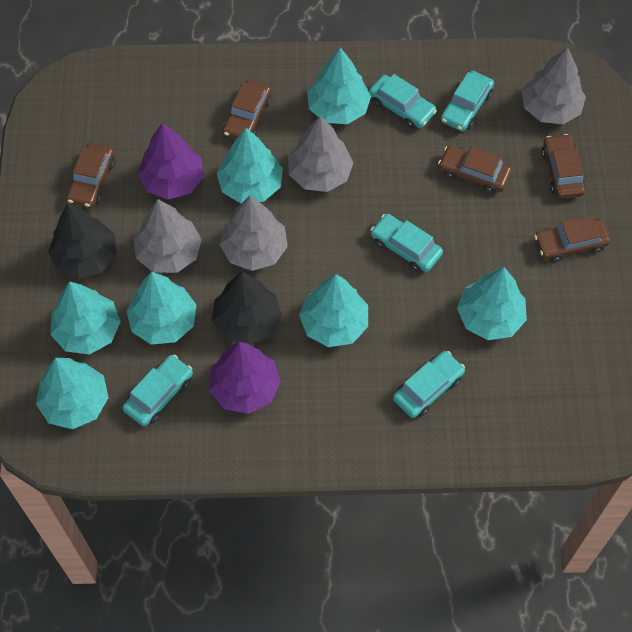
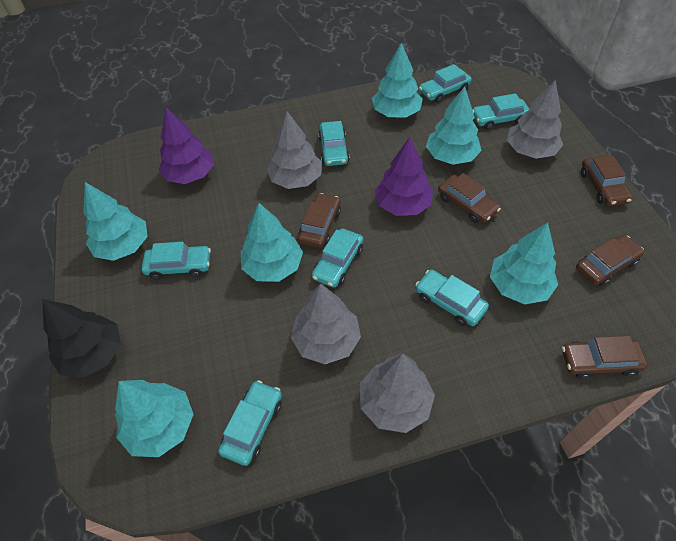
black tree: [48,204,116,279] [212,272,282,345] = 2 -> [43,299,121,378] = 1
turquoise car: [122,355,193,426] [369,74,437,129] [370,214,443,272] [393,351,465,418] [441,71,494,131] = 5 -> [141,242,211,280] [218,380,282,466] [312,228,363,287] [318,121,350,166] [415,270,489,326] [419,64,472,103] [473,93,530,130] = 7
turquoise tree: [36,358,109,429] [50,281,121,355] [127,272,197,345] [217,128,283,203] [299,274,368,347] [307,47,371,124] [457,267,527,340] = 7 -> [83,182,148,261] [115,380,194,457] [241,203,303,282] [372,43,423,117] [426,86,482,165] [490,222,558,304] = 6

